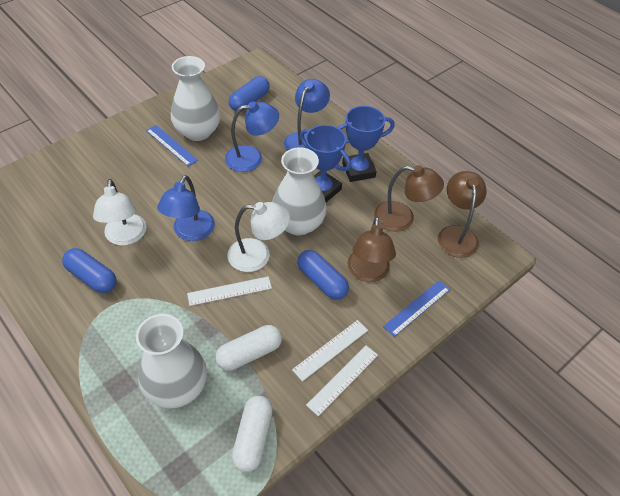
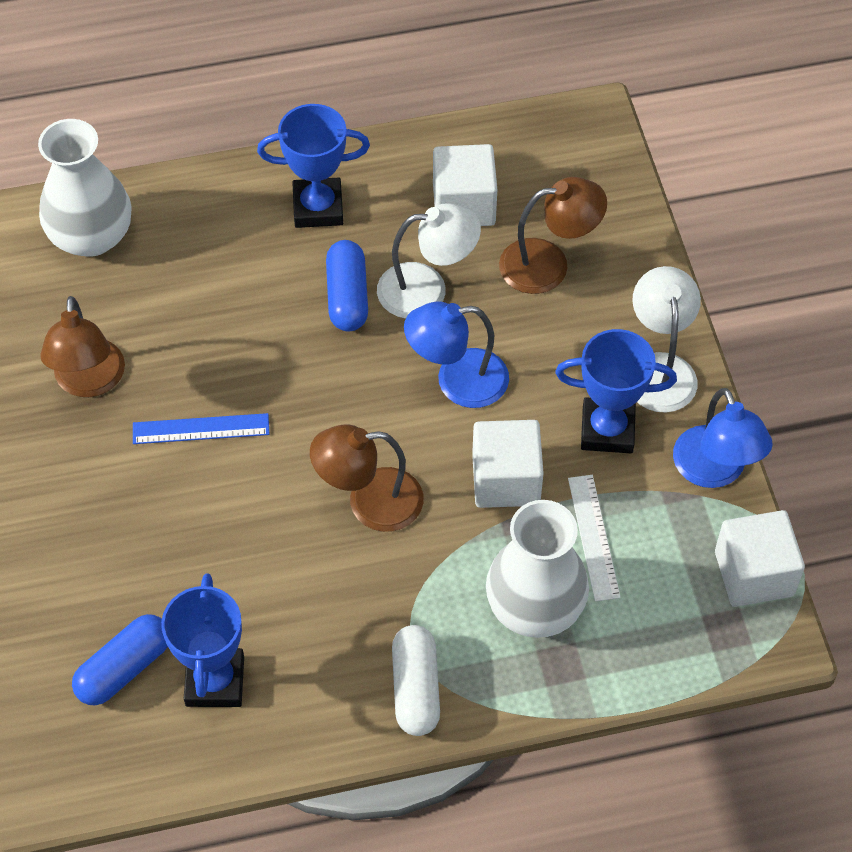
blue capsule: [62,248,117,293] [229,76,270,112] [297,250,349,300] = 3 -> [72,614,168,705] [326,240,368,332] = 2
blue lamp: [157,175,215,241] [225,101,279,172] [284,79,330,151] = 3 -> [404,302,509,408] [673,388,773,488] = 2
blue ruler: [146,125,198,166] [383,280,450,337] = 2 -> [133,413,269,444] = 1
blue trophy: [300,125,351,202] [337,106,395,182] = 2 -> [161,573,244,707] [257,104,370,228] [555,329,677,453] = 3
white capsule: [215,325,282,371] [232,396,273,472] = 2 -> [392,625,440,736] = 1
white cube: none = 0 -> [433,144,497,226] [472,420,544,508] [715,510,805,607] = 3
white ruler: [187,276,272,306] [292,320,368,381] [306,346,378,416] = 3 -> [568,475,621,602] = 1
white vase: [136,314,207,408] [171,56,220,141] [272,147,327,235] = 3 -> [38,119,132,257] [486,500,589,638] = 2

